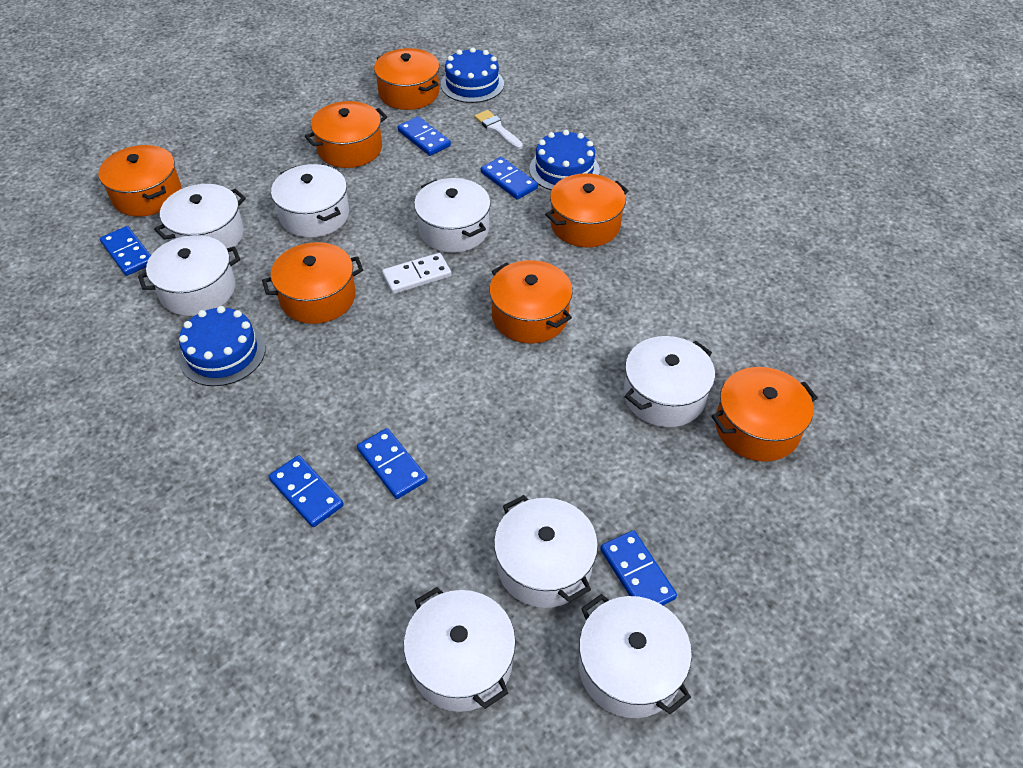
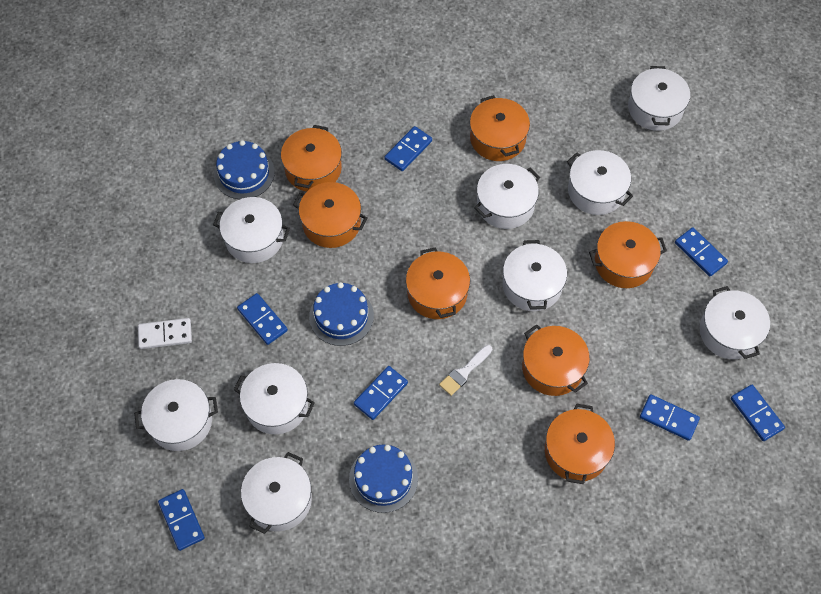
blue domino: [100,226,151,276] [269,455,344,527] [357,428,427,499] [397,116,451,156] [481,157,538,200] [600,530,677,605] = 6 -> [158,489,205,551] [237,293,288,345] [354,366,408,420] [384,126,432,171] [640,394,700,441] [675,227,728,276] [731,385,785,441] = 7
white pot: [138,235,240,316] [154,184,246,248] [271,164,349,238] [404,587,516,712] [414,178,491,253] [494,495,598,608] [579,594,692,718] [623,336,715,427] = 8 -> [134,379,218,451] [213,197,290,263] [234,363,315,434] [241,452,312,534] [474,164,540,229] [503,240,567,311] [567,150,633,215] [628,66,690,131] [700,286,770,359] = 9

